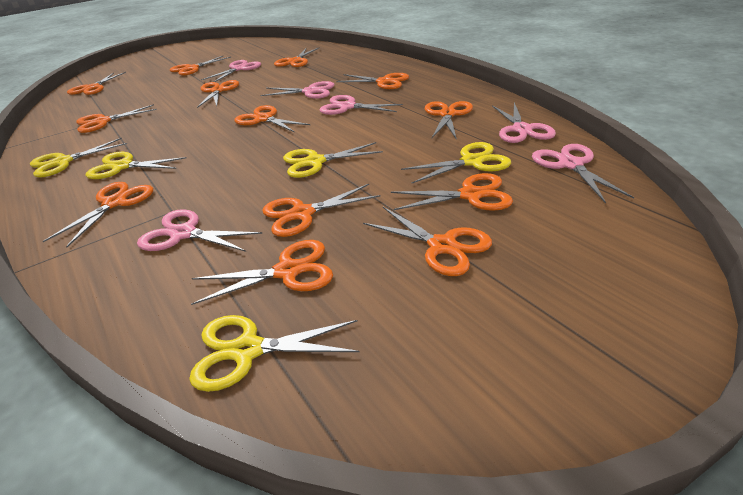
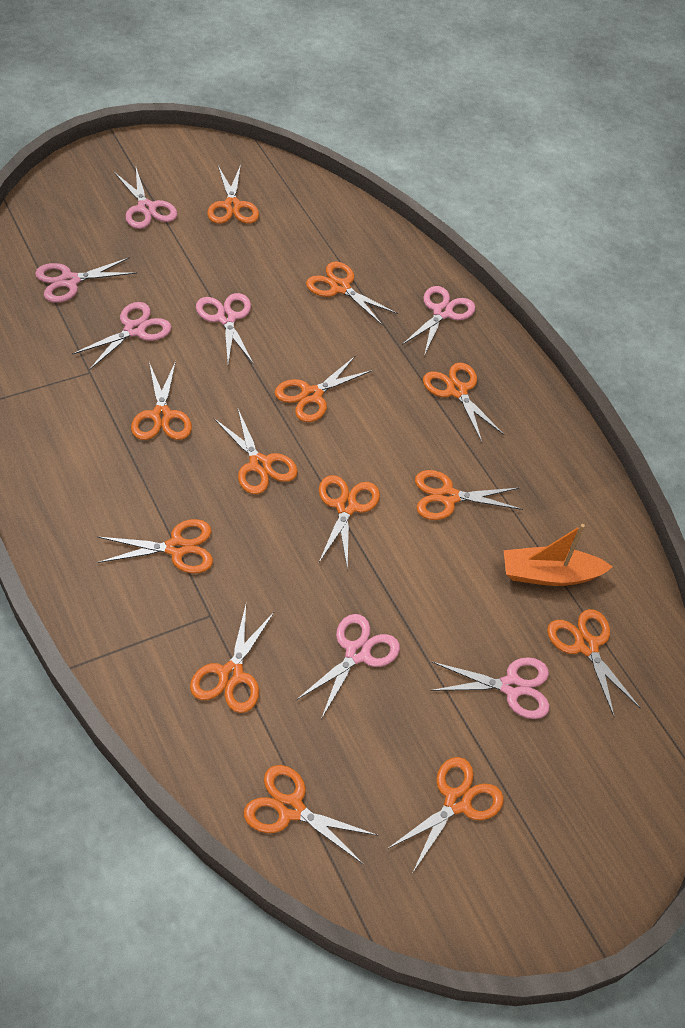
orange boat: none = 0 -> [504,524,613,586] = 1
pink scissors: [137,209,263,252] [201,60,261,82] [260,81,335,99] [320,95,403,115] [492,103,556,143] [532,144,634,204] = 6 -> [35,257,137,303] [72,302,171,370] [114,168,177,229] [196,293,254,364] [296,614,400,719] [402,286,475,356] [430,657,549,719] = 7
yellow scissors: [30,138,127,178] [86,152,187,179] [189,315,359,392] [283,142,383,178] [401,142,511,183] = 5 -> none = 0

